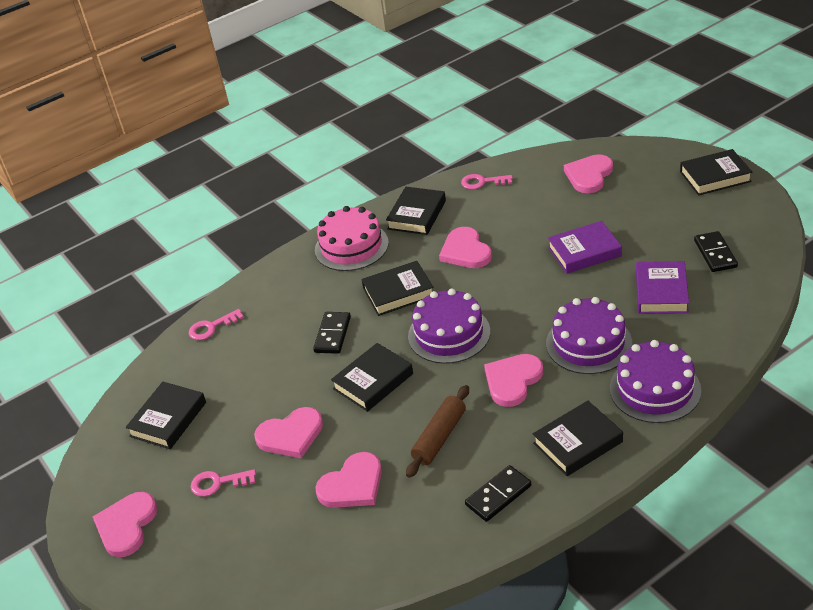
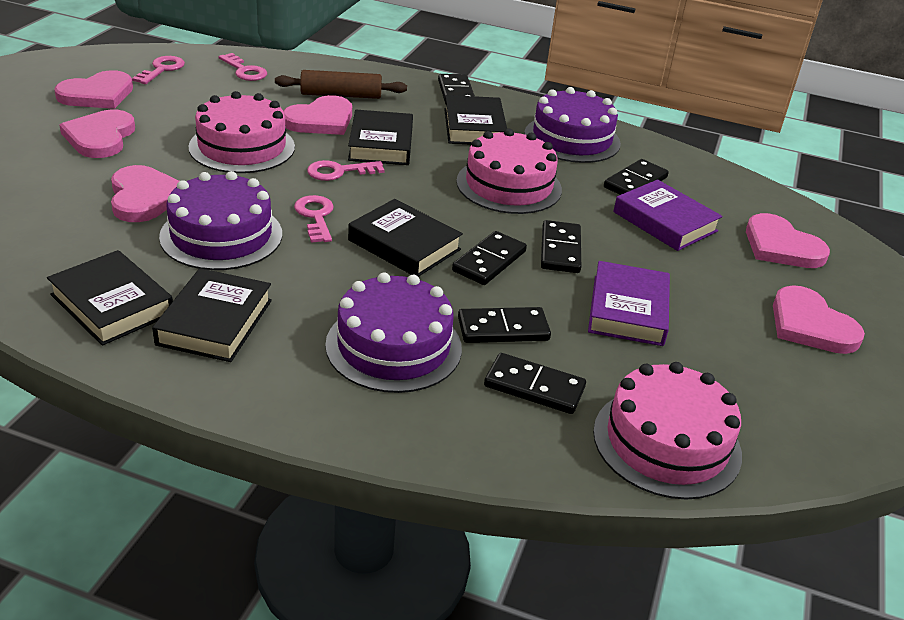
black book: [126,382,206,449] [331,343,413,412] [361,261,433,316] [386,187,446,235] [533,401,623,476] [680,149,752,196] = 6 -> [47,250,173,346] [152,268,272,362] [348,110,413,165] [348,199,463,277] [444,95,507,145] = 5
black domino: [313,312,351,354] [465,465,531,522] [694,231,738,272] = 3 -> [438,74,475,106] [452,231,527,285] [458,307,551,343] [484,353,586,414] [541,220,581,273] [604,159,669,195] = 6
pink cake: [315,206,389,271] = 1 -> [189,91,295,173] [456,129,562,214] [593,362,742,499] = 3
pink key: [189,309,244,340] [191,469,256,497] [461,174,513,189] = 3 -> [132,56,185,84] [219,53,267,81] [294,195,334,243] [307,160,385,181] = 4

